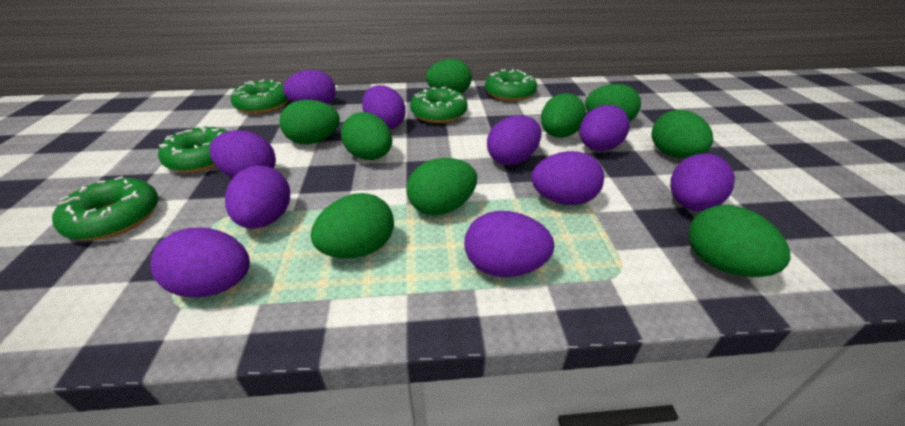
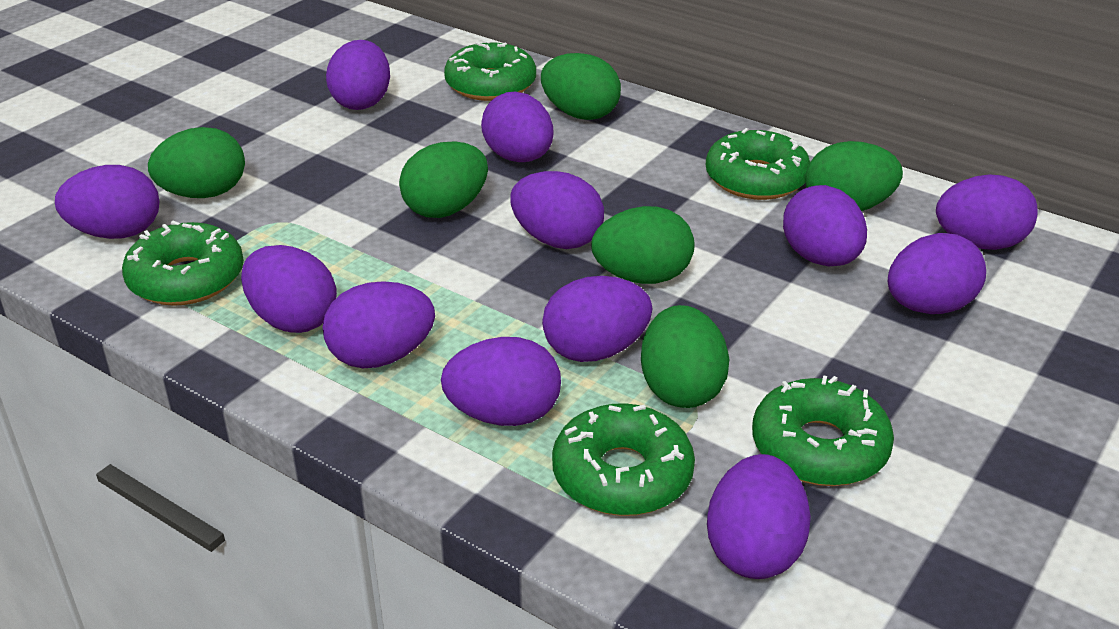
green egg: [279,100,340,144] [311,193,394,259] [341,112,392,160] [407,158,477,216] [426,59,472,93] [541,93,586,138] [585,84,641,122] [652,110,713,158] [688,205,790,277] = 9 -> [148,127,245,198] [399,142,488,218] [541,53,621,120] [591,206,695,284] [641,305,729,408] [805,141,903,211] = 6
purple egg: [150,228,250,298] [209,130,276,178] [225,166,290,229] [283,70,336,104] [362,85,406,130] [465,211,555,277] [487,115,541,165] [531,151,604,205] [579,105,630,151] [670,153,735,211] = 10 -> [55,165,159,239] [241,245,337,333] [322,281,435,368] [326,40,390,110] [441,337,561,426] [481,92,554,162] [510,171,604,249] [542,276,652,362] [707,454,811,579] [783,185,867,266] [888,233,986,314] [936,174,1038,250] = 12

